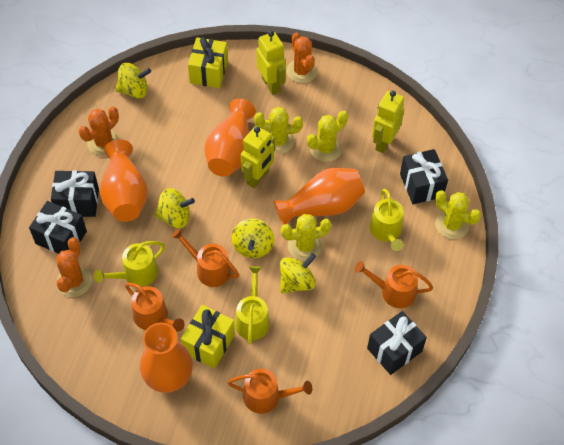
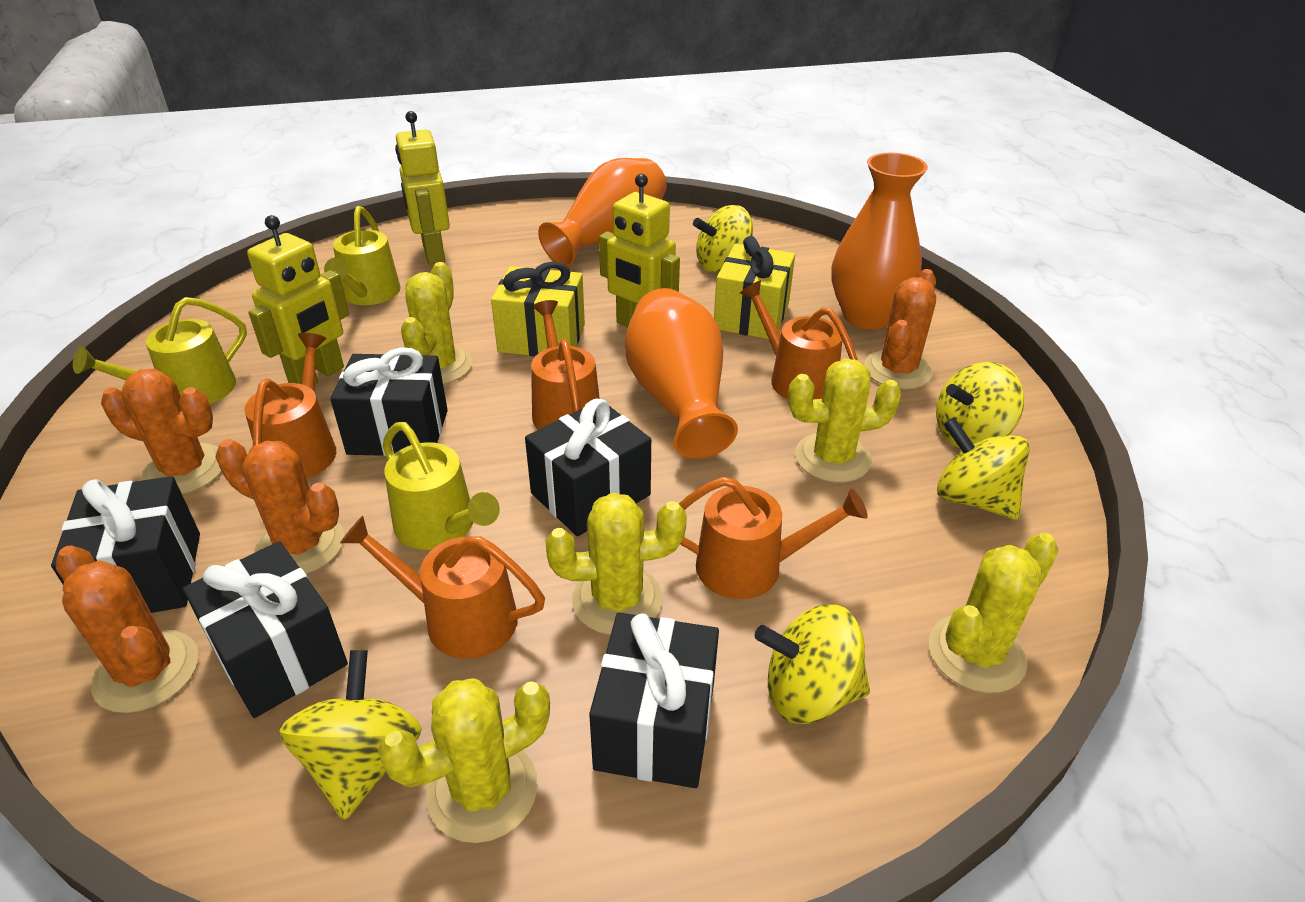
black gift: [29,201,87,254] [51,170,99,217] [367,311,427,375] [400,149,448,204] = 4 -> [51,476,200,613] [183,541,348,718] [330,347,448,456] [525,398,651,536] [589,613,719,788] = 5
orange cactus: [56,237,92,297] [79,107,120,156] [287,32,318,83] = 3 -> [56,545,199,713] [101,369,222,494] [216,439,344,574] [864,269,936,390] = 4
orange vase: [100,139,148,222] [140,323,193,393] [205,99,256,177] [273,168,365,225] = 4 -> [538,158,667,267] [625,288,738,459] [831,153,928,329] = 3
orange watering can: [125,283,185,332] [171,228,239,287] [228,369,313,414] [355,261,433,308] = 4 -> [244,333,336,479] [340,516,545,659] [531,300,600,430] [679,477,868,599] [740,280,858,400] = 5
yellow cactus: [254,107,303,154] [281,214,331,261] [307,110,348,162] [435,190,481,239] = 4 -> [378,678,550,843] [401,262,473,384] [545,493,687,635] [788,359,902,483] [929,533,1058,693] = 5
yellow spinning top: [115,63,151,98] [155,188,195,228] [232,219,274,258] [280,253,316,294] = 4 -> [279,650,422,820] [693,205,753,272] [755,605,870,724] [936,362,1024,448] [937,417,1029,520] = 5

